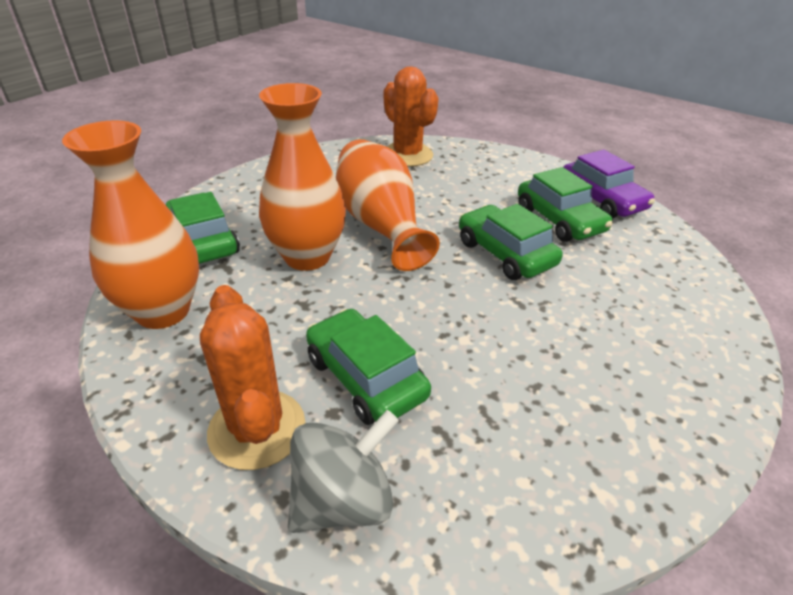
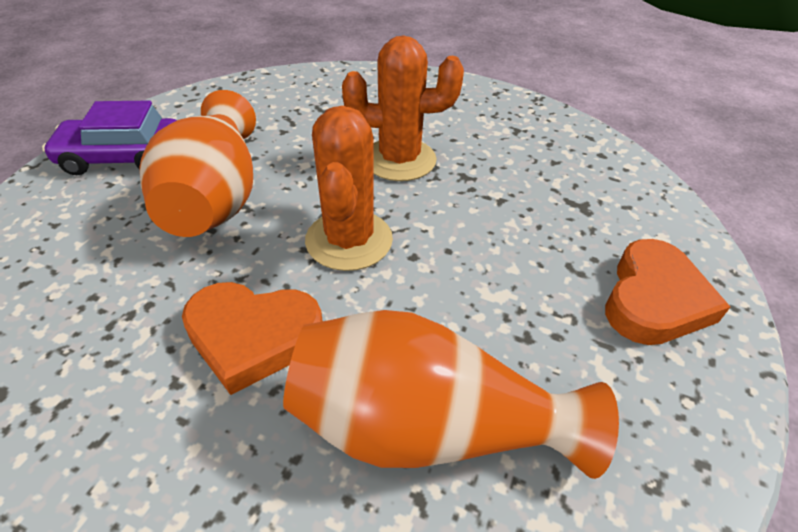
green car: [166,192,240,264] [306,309,431,425] [459,204,563,280] [518,167,613,242] = 4 -> none = 0
grey spinning top: [288,410,399,533] = 1 -> none = 0
orange heart: none = 0 -> [182,282,323,395] [605,239,730,345] = 2
orange vase: [62,120,199,329] [259,83,346,271] [336,139,440,271] = 3 -> [139,90,256,237] [283,310,619,479] = 2

